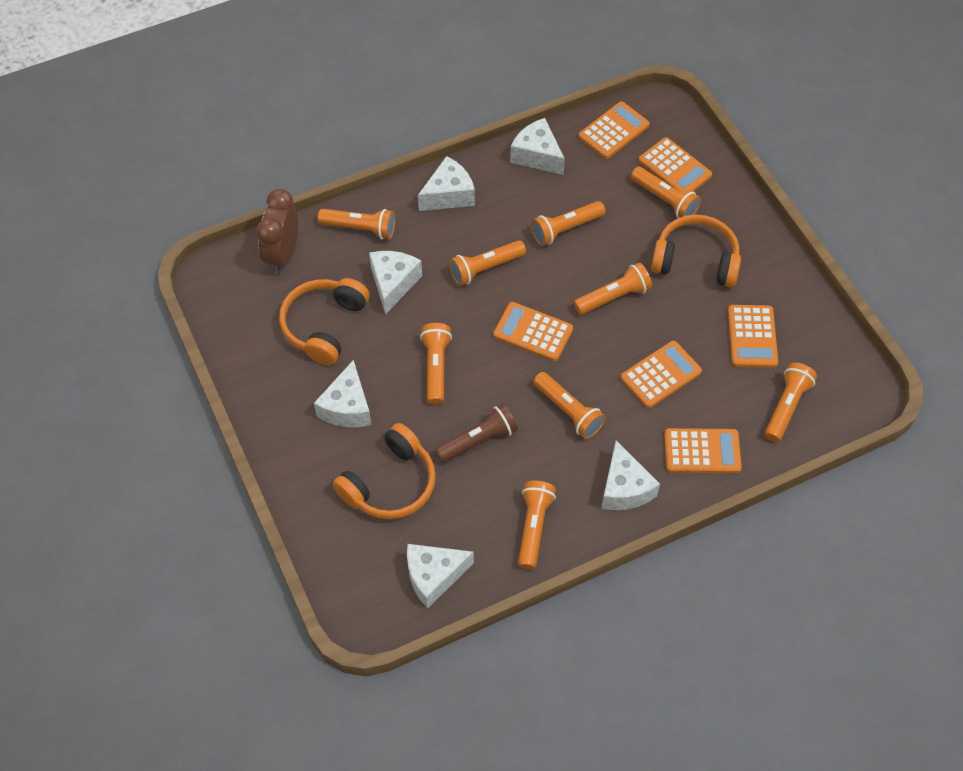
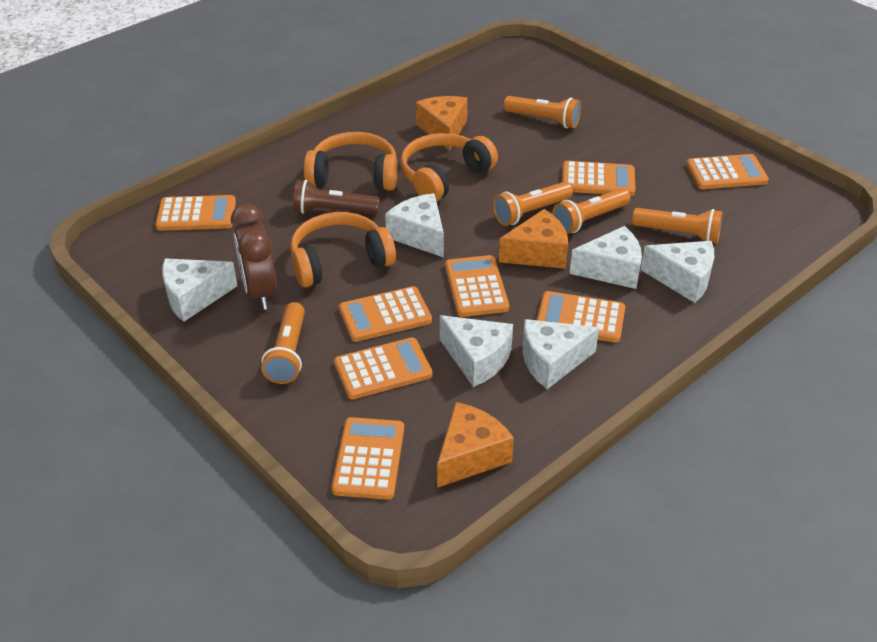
orange calculator: [493,302,573,361] [578,102,649,159] [621,341,702,408] [639,137,712,192] [664,428,742,473] [728,305,778,368] = 6 -> [155,195,236,231] [331,417,404,500] [334,337,433,399] [339,286,432,342] [445,255,509,317] [537,291,625,343] [562,161,636,196] [686,154,769,189] = 8
orange cheese: none = 0 -> [416,96,468,151] [437,402,514,488] [499,209,568,269] = 3
orange flashlight: [318,209,395,239] [420,323,452,405] [449,240,526,286] [518,481,556,569] [531,201,605,246] [533,372,606,439] [574,262,652,315] [631,167,701,218] [765,363,817,442] = 9 -> [261,302,305,384] [493,182,573,226] [504,96,581,128] [552,188,631,234] [632,208,723,244] = 5

